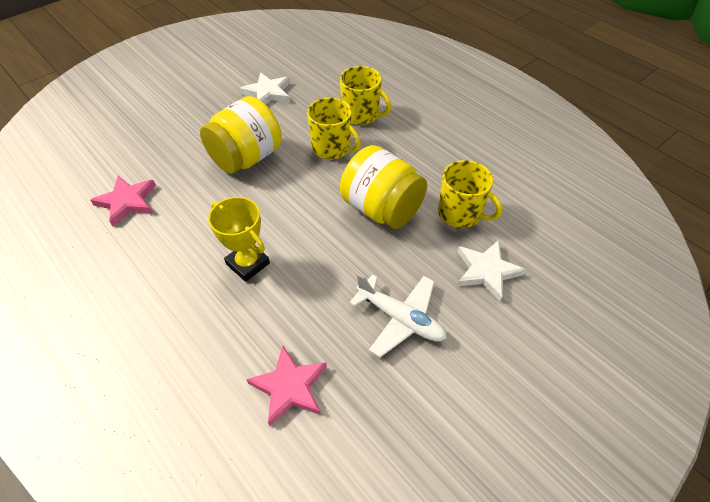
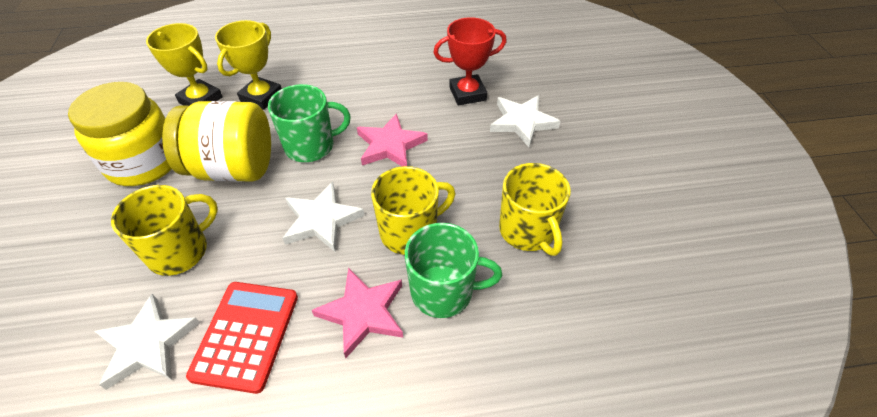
green mug: none = 0 -> [268,84,351,162] [405,223,502,318] = 2
red calculator: none = 0 -> [186,282,298,394] = 1
red trophy: none = 0 -> [433,17,507,105] = 1
white plane: [349,273,447,357] = 1 -> none = 0
white star: [240,72,290,104] [457,240,526,302] = 2 -> [95,294,200,390] [283,182,364,252] [490,95,561,147] = 3
yellow trophy: [208,197,270,282] = 1 -> [146,23,223,106] [215,20,282,110] = 2

